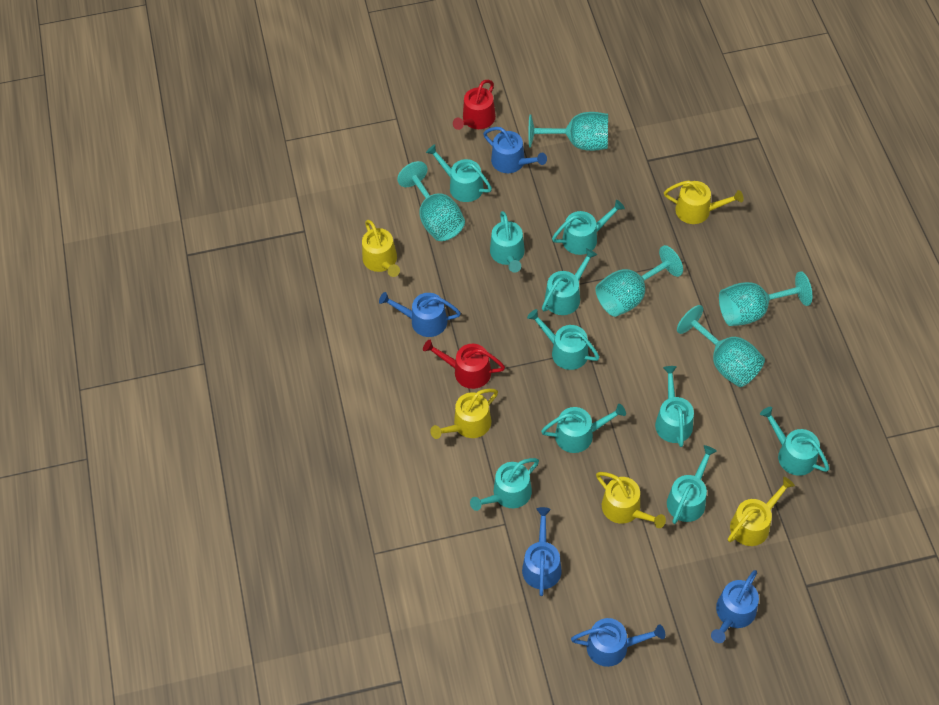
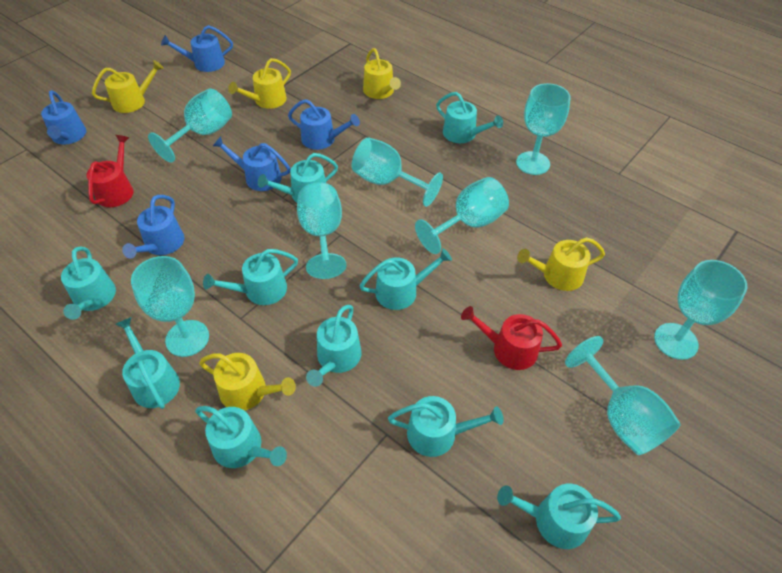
turquoise goblet: [397,161,465,241] [529,112,608,151] [595,245,683,317] [677,305,765,387] [719,271,812,326] = 5 -> [131,256,209,357] [148,88,232,163] [297,182,346,279] [352,138,443,207] [415,177,509,254] [516,83,570,175] [565,336,681,455] [654,260,747,360] = 8

